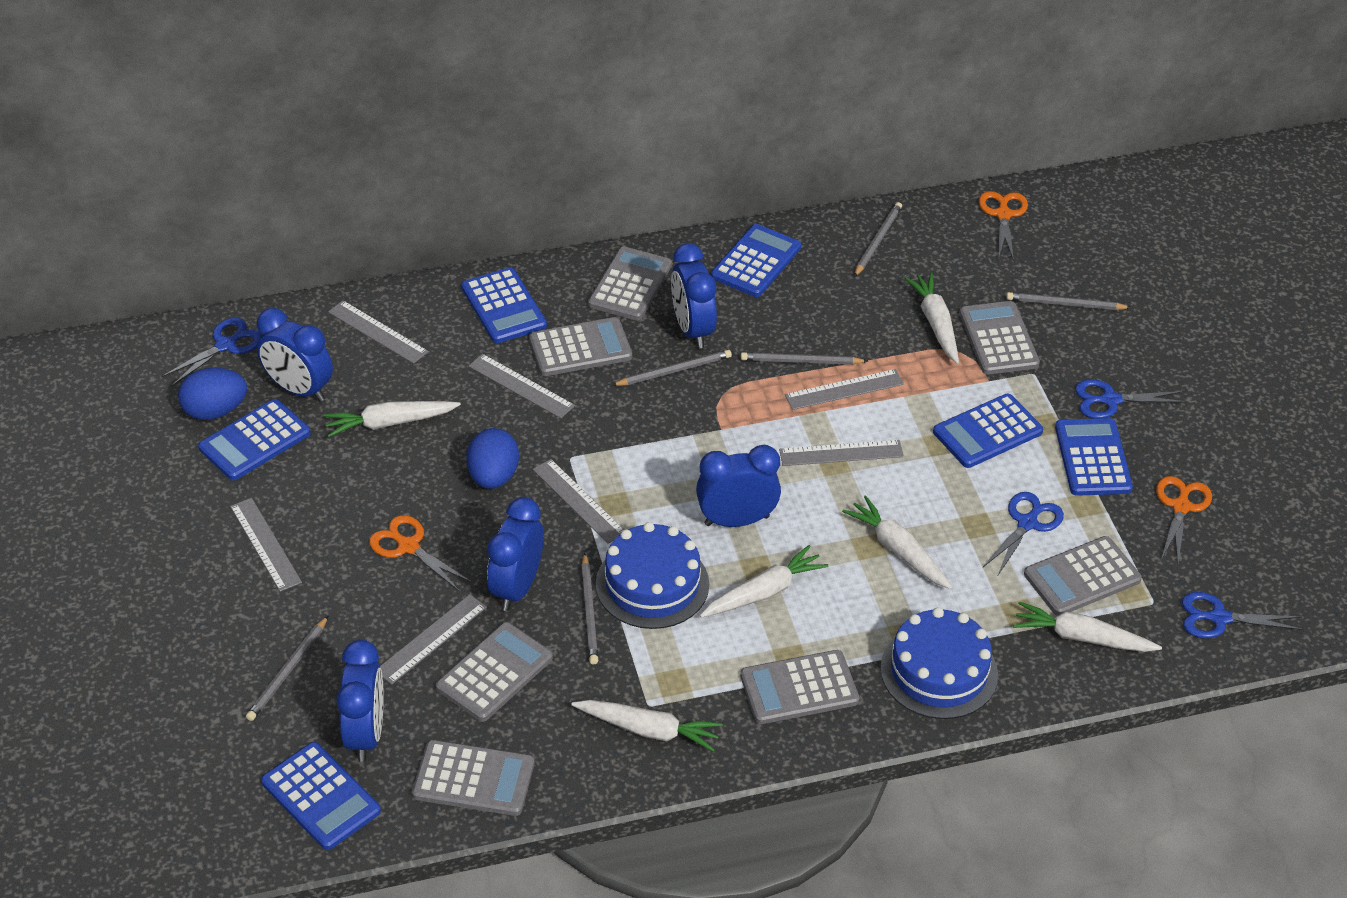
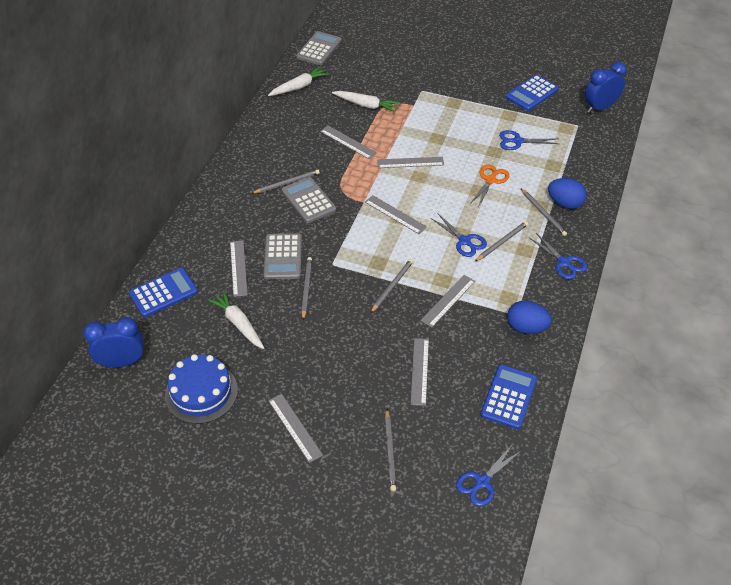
blue cake: [596,522,709,629] [881,607,998,719] = 2 -> [165,354,238,424] = 1
blue calculator: [198,399,311,480] [261,742,381,850] [461,267,547,343] [711,224,801,297] [933,394,1043,468] [1055,418,1133,496] = 6 -> [129,268,198,317] [480,365,537,429] [505,74,559,111] = 3
blue clock: [257,308,333,402] [336,640,384,762] [487,497,543,611] [671,243,717,348] [696,445,781,527] = 5 -> [84,317,144,367] [584,62,627,113] = 2
grey calculator: [412,740,534,816] [436,622,553,722] [529,317,632,376] [588,246,672,321] [740,650,860,724] [959,301,1040,375] [1024,536,1142,616] = 7 -> [264,233,302,279] [282,177,336,223] [296,31,342,65] = 3
orange scissors: [369,515,472,591] [979,191,1028,261] [1156,476,1212,562] = 3 -> [470,165,509,208] = 1
white carrot: [323,401,461,437] [571,700,723,752] [700,545,828,618] [842,496,952,589] [904,272,959,364] [1013,601,1162,652] = 6 -> [207,290,264,349] [268,66,329,96] [332,91,400,113] = 3

